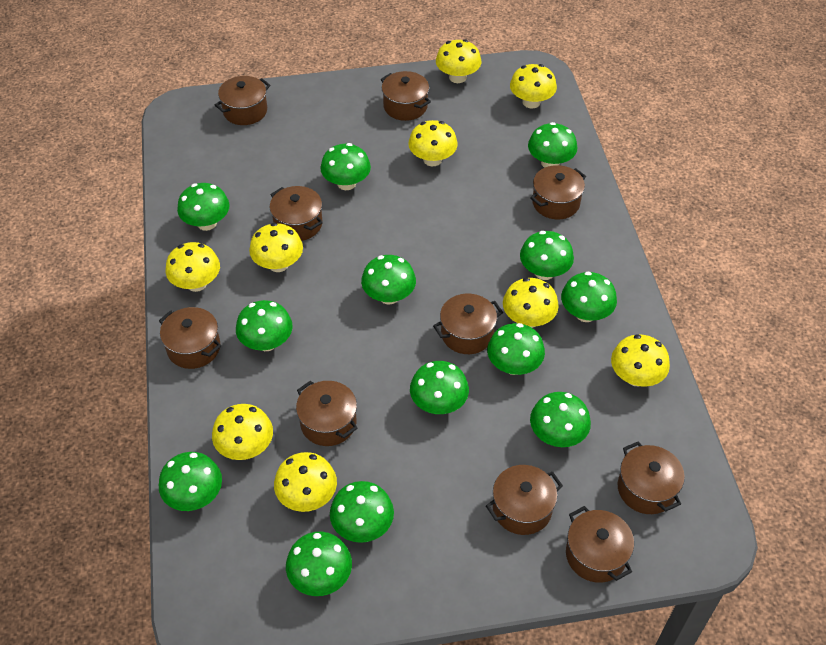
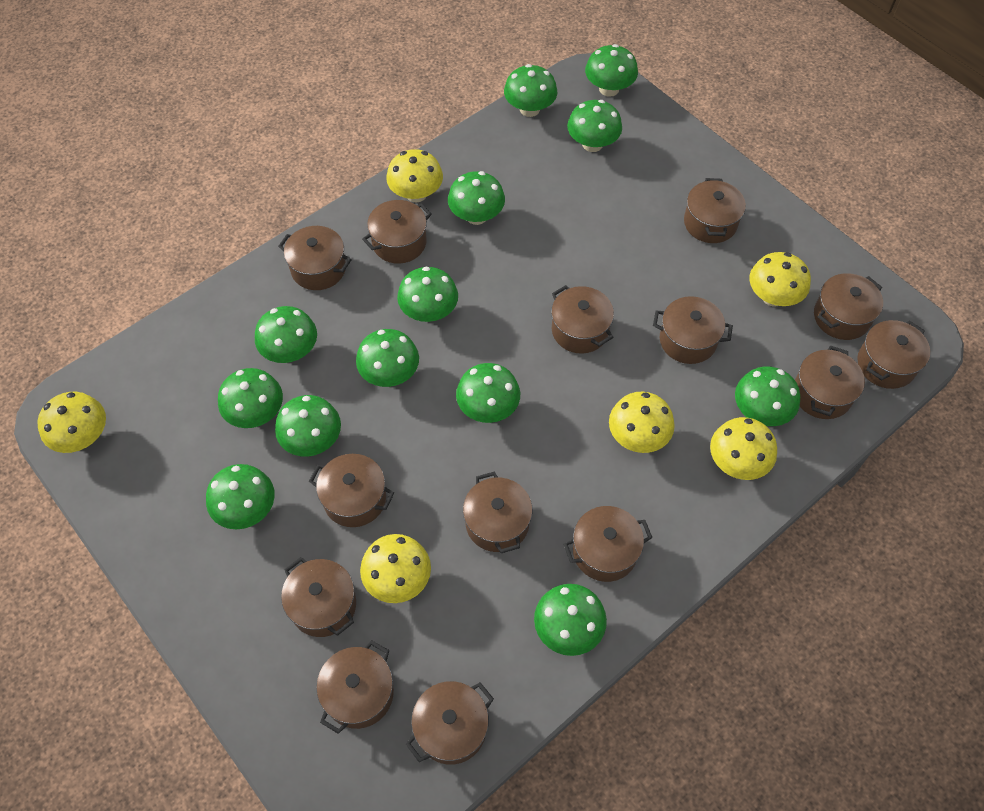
brown pot: [159,307,221,369] [215,76,270,125] [270,186,323,241] [296,381,358,446] [381,71,431,121] [433,294,503,354] [486,465,563,535] [530,165,586,219] [566,506,634,583] [618,442,685,514] = 10 -> [278,226,352,290] [281,557,356,637] [309,454,394,527] [316,640,394,734] [362,200,432,264] [406,681,494,765] [463,472,532,553] [551,285,614,354] [563,506,653,582] [653,296,733,364] [684,178,746,243] [795,346,865,419] [814,273,883,340] [857,320,930,389] = 14
yellow mushroom: [166,242,220,292] [212,404,273,460] [249,223,303,272] [274,452,337,512] [408,120,458,166] [436,39,481,83] [503,278,559,328] [510,64,557,109] [611,334,670,387] = 9 -> [38,392,106,453] [360,534,431,603] [386,149,443,203] [609,392,675,453] [710,417,777,480] [749,252,811,307] = 6

